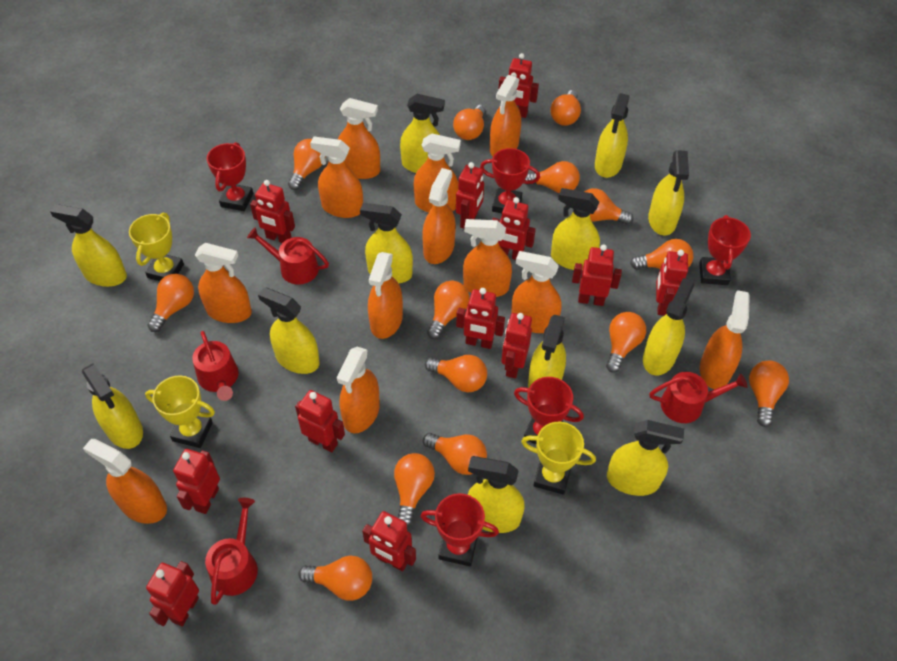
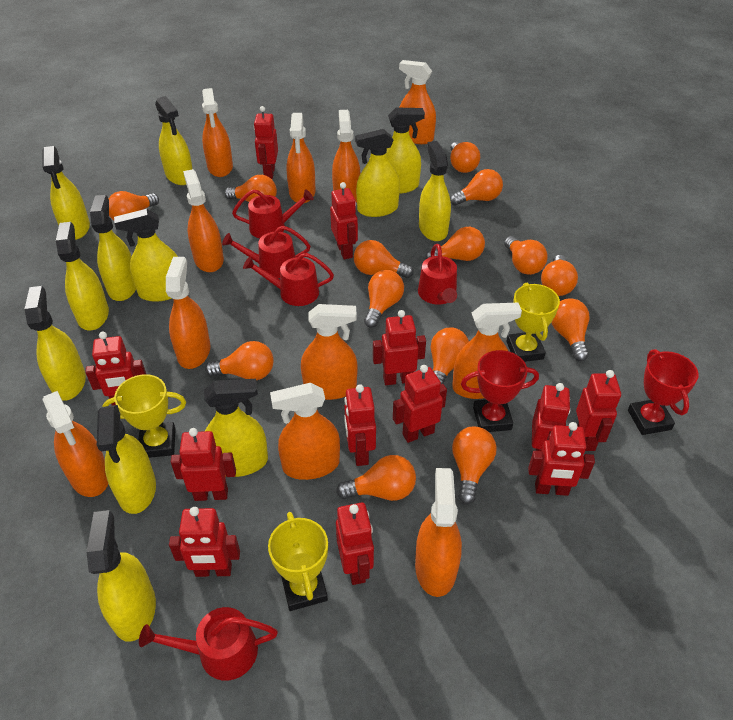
orange spray bottle: [83,439,167,524] [195,243,252,323] [310,137,363,218] [337,347,380,433] [338,98,380,179] [368,252,403,339] [414,133,461,213] [422,168,456,264] [463,219,512,297] [490,75,521,156] [511,251,562,333] [700,290,750,389] = 12 -> [42,391,108,497] [166,257,210,369] [183,169,224,272] [202,88,233,177] [270,383,340,480] [287,113,316,203] [301,304,358,400] [332,110,360,203] [399,60,436,144] [415,468,462,597] [452,303,522,399] = 11
red trophy: [207,142,253,211] [420,493,499,566] [480,148,540,213] [514,377,584,444] [699,215,751,285] = 5 -> [461,350,539,432] [628,349,699,435] = 2
red watering can: [192,331,239,401] [205,498,258,605] [247,227,329,284] [649,372,748,423] = 4 -> [139,607,278,681] [222,226,310,278] [232,189,314,239] [243,253,334,306] [418,244,457,304] = 5

